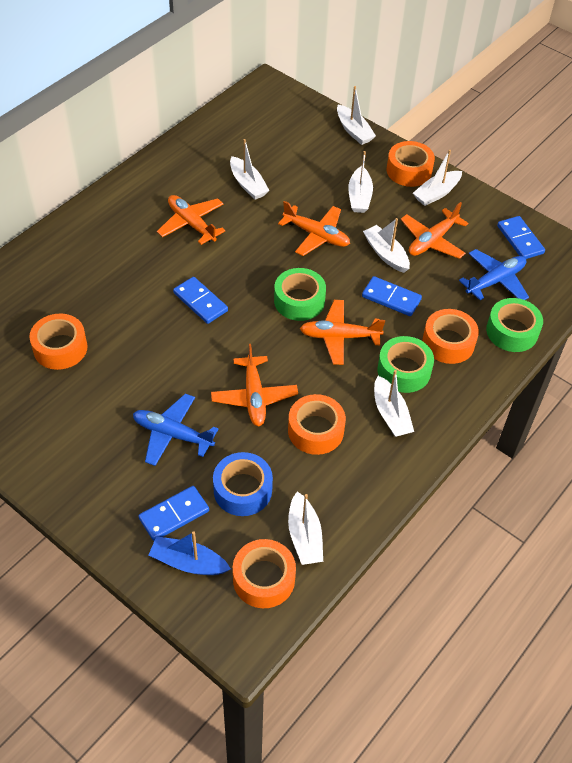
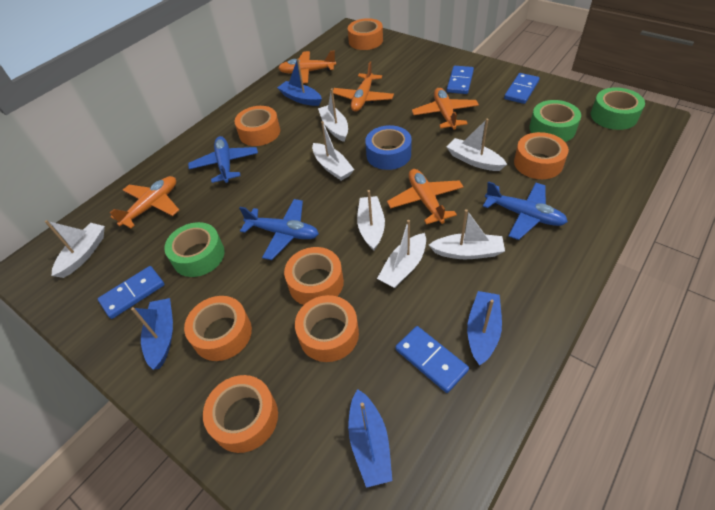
blue boat: [149,532,231,575] = 1 -> [131,298,173,370] [277,59,322,106] [348,389,392,488] [467,291,502,365] = 4
blue plane: [133,393,218,466] [459,249,529,300] = 2 -> [188,136,258,183] [239,199,319,260] [483,181,568,240] = 3
orange tape: [29,314,87,370] [233,539,296,608] [288,394,346,455] [387,141,435,187] [423,309,479,364] = 5 -> [184,296,252,361] [203,375,278,453] [235,106,280,146] [284,247,344,305] [295,295,359,362] [348,18,383,50] [514,132,569,179] = 7

